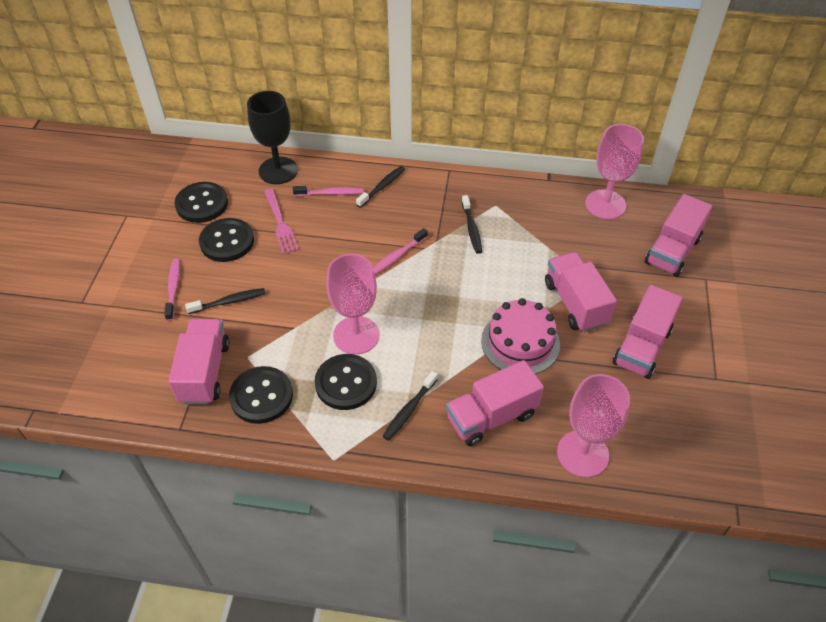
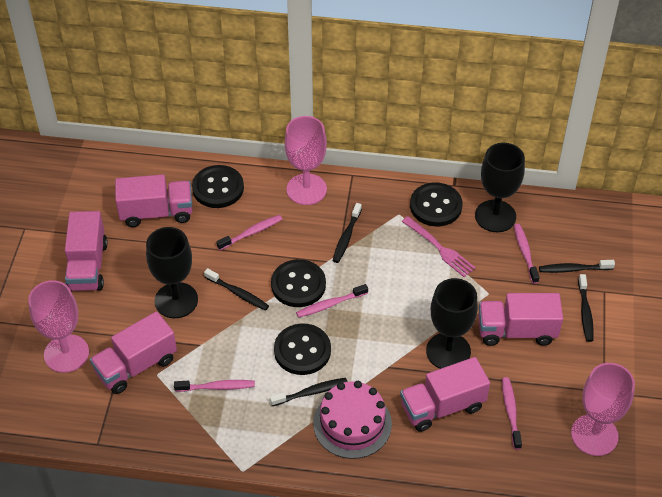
black goblet: [247,91,298,184] = 1 -> [146,227,198,318] [426,278,478,369] [475,143,525,232] = 3
black toothbrush: [185,288,266,314] [356,166,405,208] [383,371,438,441] [462,195,482,254] = 4 -> [204,268,269,311] [270,378,348,406] [333,203,362,263] [539,260,615,273] [578,274,594,342] = 5
pink toothbrush: [164,258,180,321] [293,186,364,196] [373,228,428,274] = 3 -> [174,380,255,392] [216,215,282,250] [296,284,368,318] [502,377,522,450] [514,224,540,284] = 5

